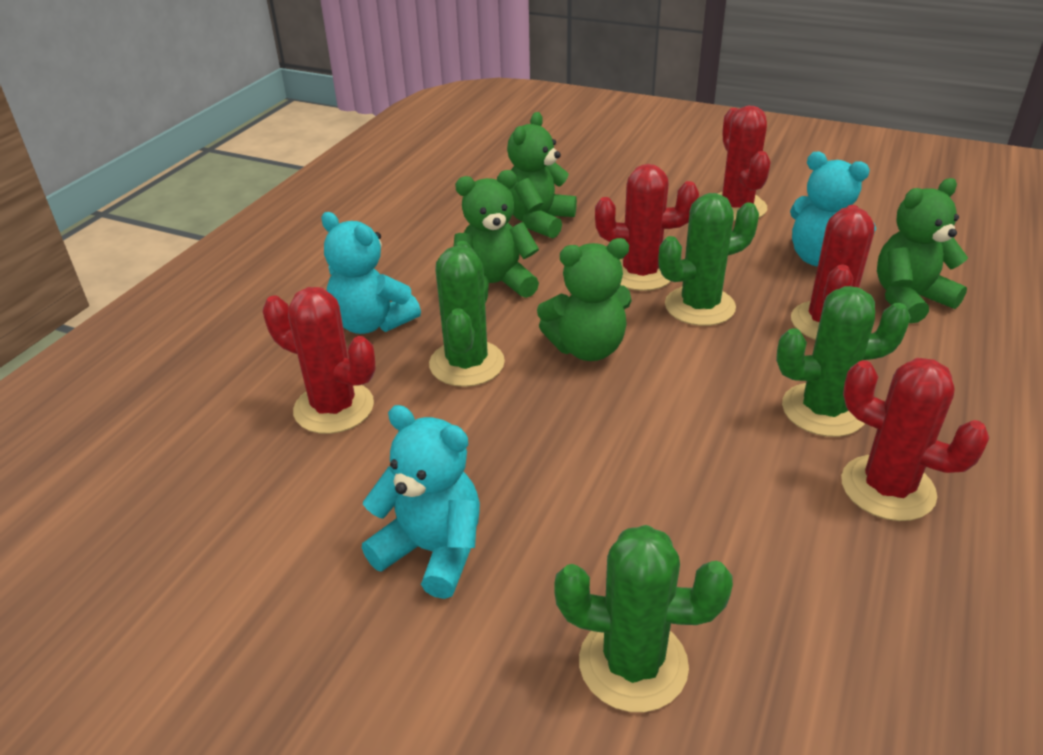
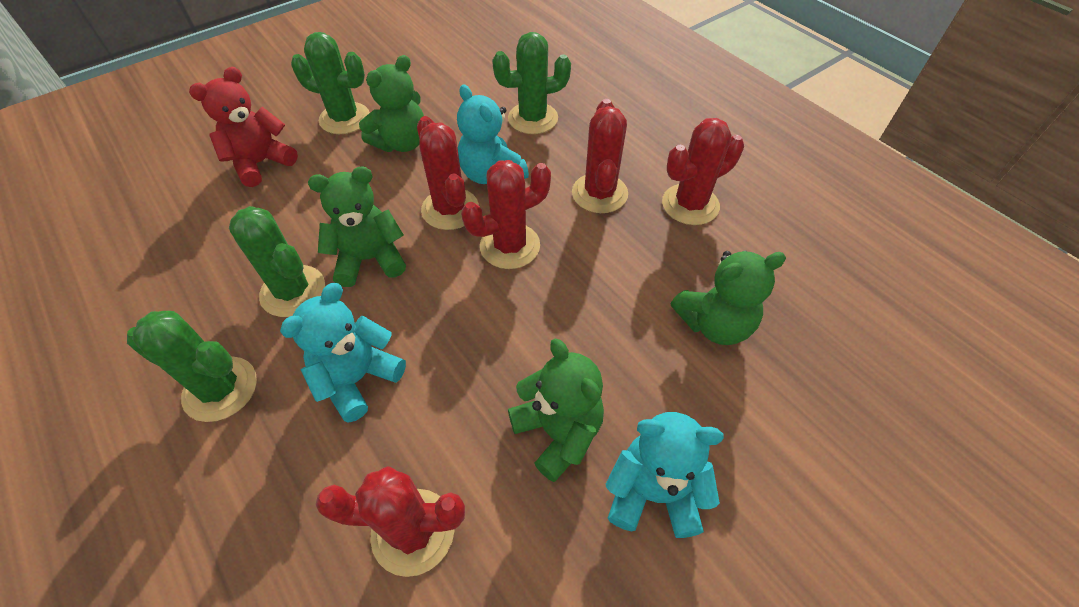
red teddy bear: none = 0 -> [189,67,298,187] = 1

